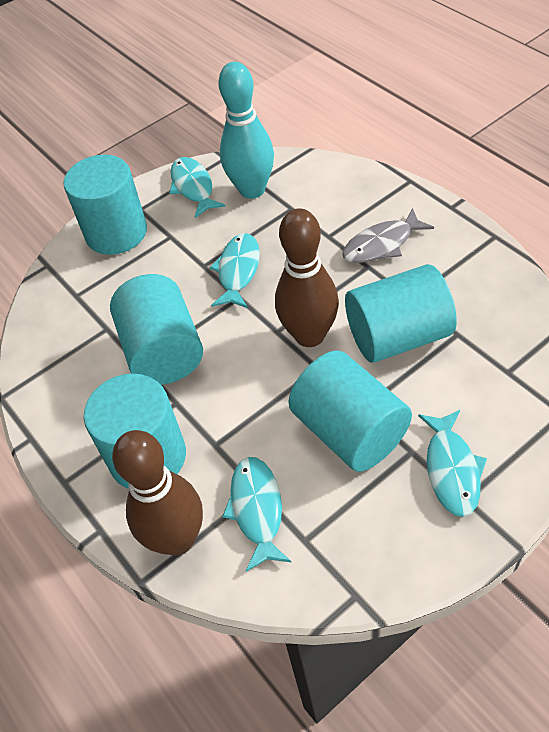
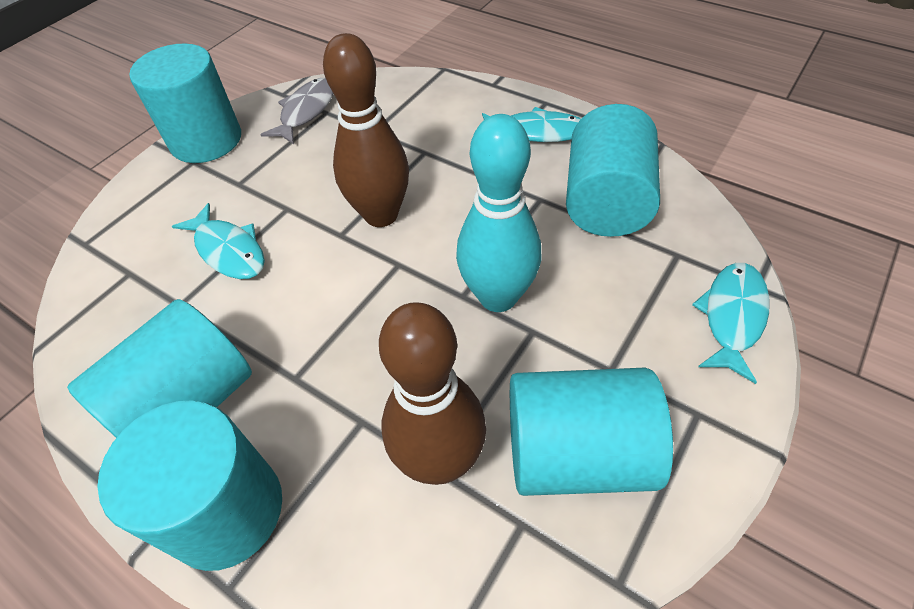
turquoise fish: [170,157,226,218] [209,233,260,308] [222,457,291,572] [418,410,487,517] = 4 -> [172,203,265,279] [482,107,581,142] [692,263,769,384] = 3

